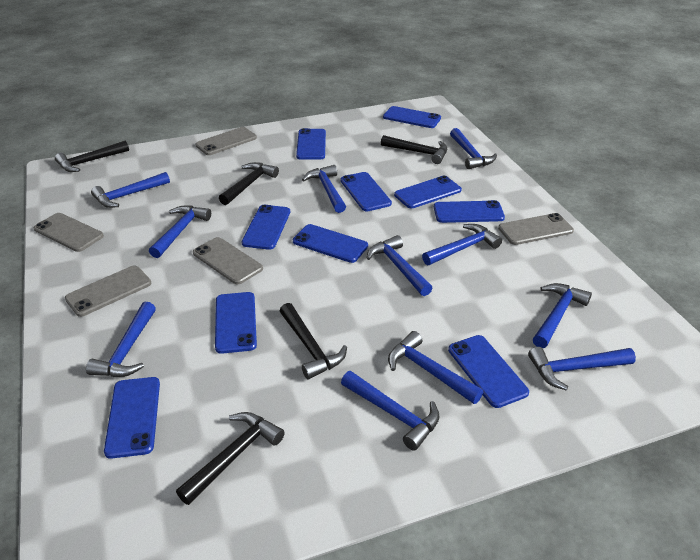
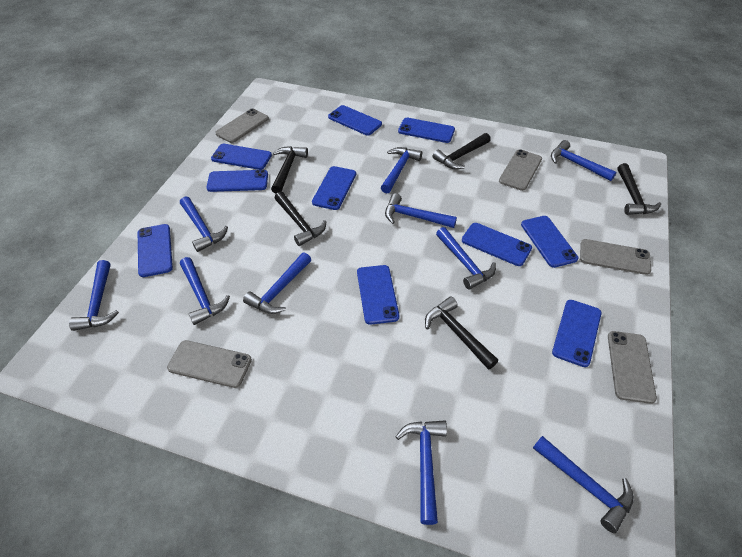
blue hammer: [86,302,156,377] [91,172,170,208] [149,205,211,258] [302,165,346,213] [341,371,440,451] [367,235,432,296] [388,331,483,404] [422,224,502,265] [450,128,497,169] [528,347,636,391] [533,283,592,348] = 11 -> [69,260,119,331] [180,196,228,252] [180,257,230,325] [243,252,311,314] [381,147,422,193] [385,193,457,228] [396,421,447,525] [436,227,496,290] [533,436,634,533] [551,140,617,181] = 10

